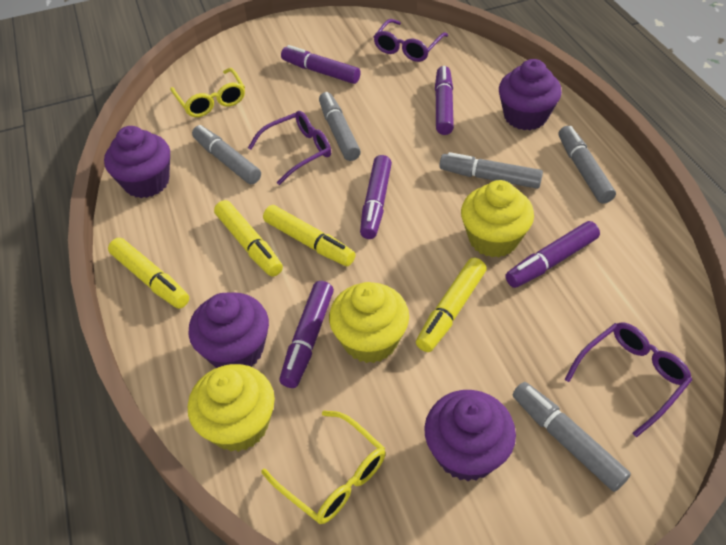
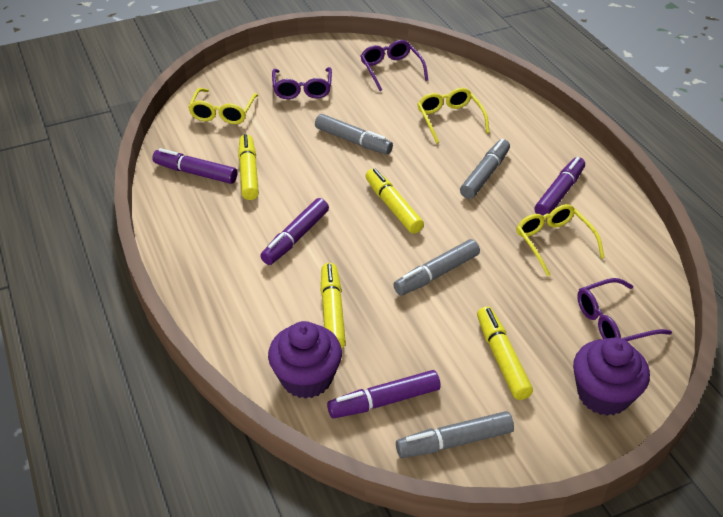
grey marker: [192,125,261,184] [319,92,361,161] [439,152,543,189] [513,382,631,492] [559,126,616,204] = 5 -> [315,114,393,154] [393,239,480,296] [396,411,514,458] [460,139,510,199] = 4
purple cupcake: [104,126,170,198] [189,292,269,368] [424,390,516,481] [499,59,562,130] = 4 -> [268,321,342,399] [573,337,650,416] = 2
purple marker: [279,281,334,388] [281,45,361,84] [360,155,392,239] [435,66,454,135] [505,221,600,288] = 5 -> [152,148,237,184] [260,198,329,265] [327,370,441,419] [534,157,585,215] = 4
yellow cupcake: [188,364,275,452] [329,282,409,363] [461,180,534,257] = 3 -> none = 0
yellow glasses: [170,68,245,117] [261,411,385,524] = 2 -> [188,88,258,124] [417,88,490,144] [516,204,605,277] = 3

